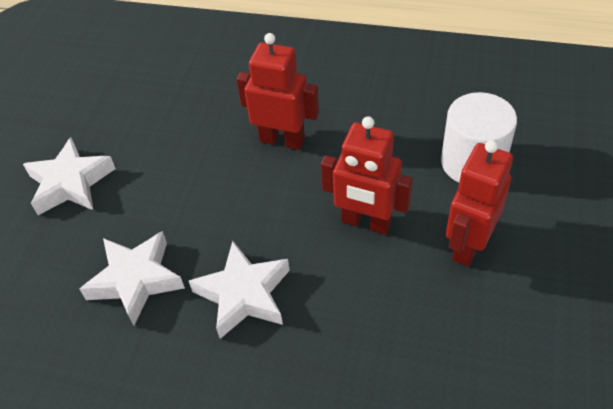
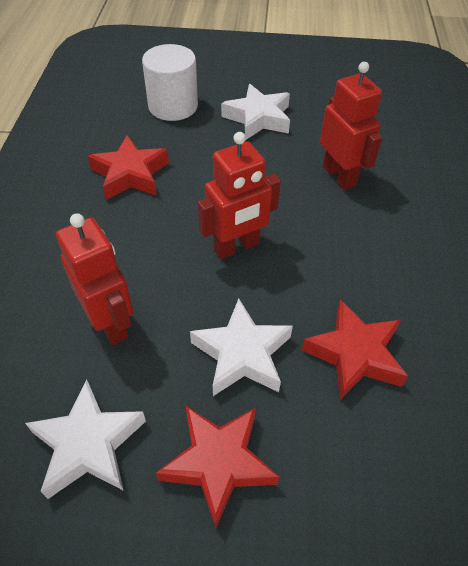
red star: none = 0 -> [88,135,169,200] [156,405,279,529] [302,299,408,400] = 3

